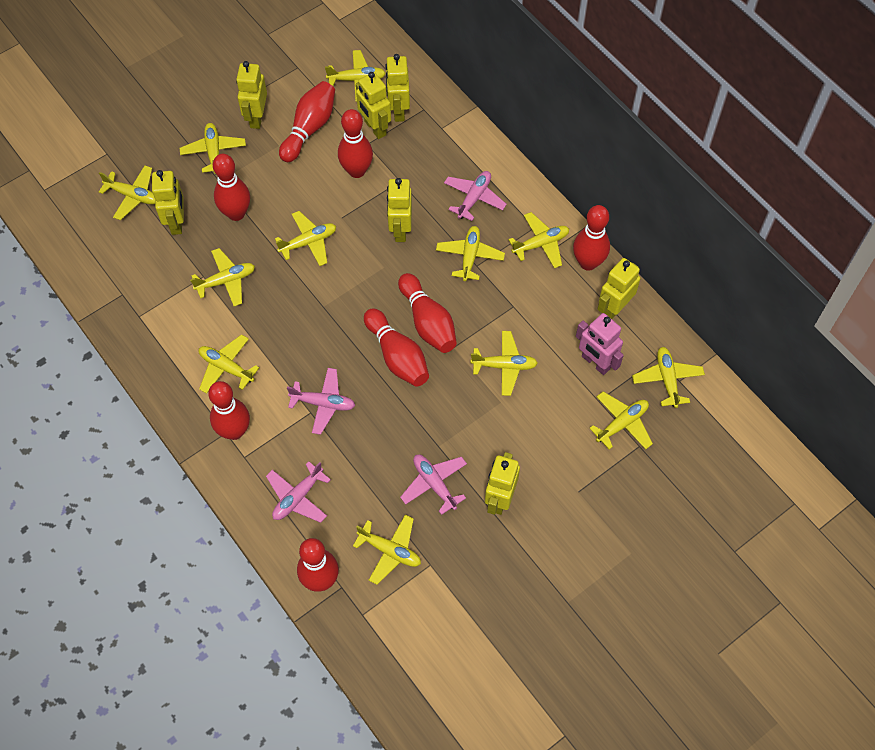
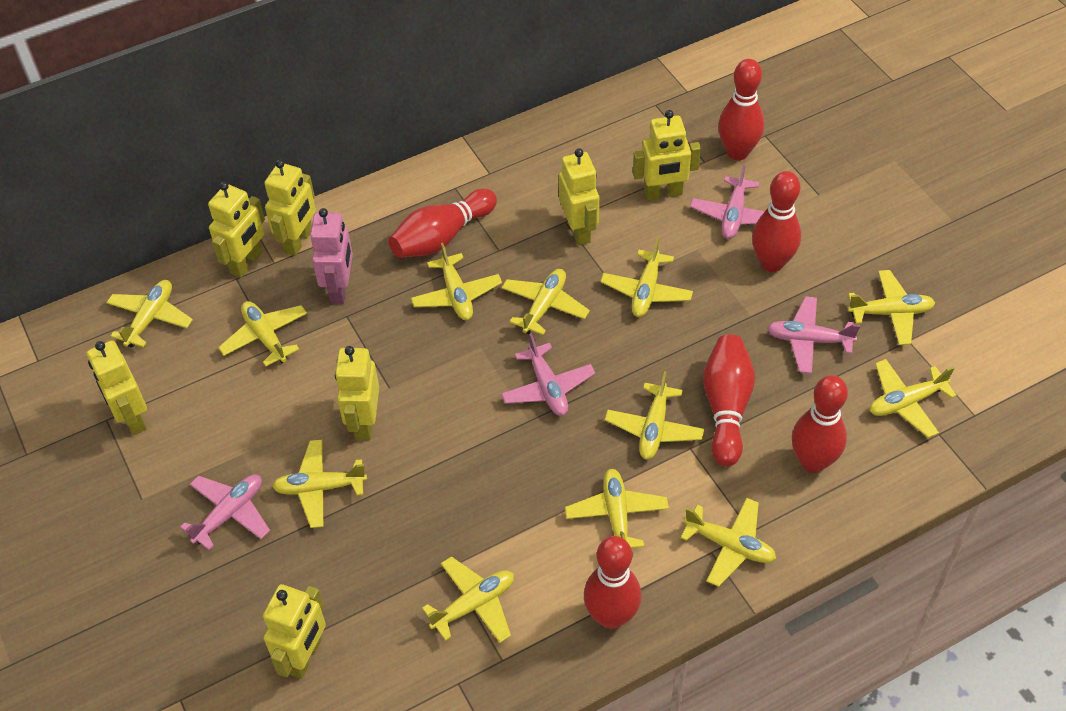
red bowling pin: [208,381,250,440] [213,154,250,221] [279,81,335,162] [297,538,339,592] [338,109,373,178] [364,308,429,387] [398,273,457,353] [573,205,610,271] = 8 -> [389,189,497,258] [584,536,641,629] [703,334,755,466] [718,59,764,160] [752,171,801,272] [792,375,848,473] = 6

